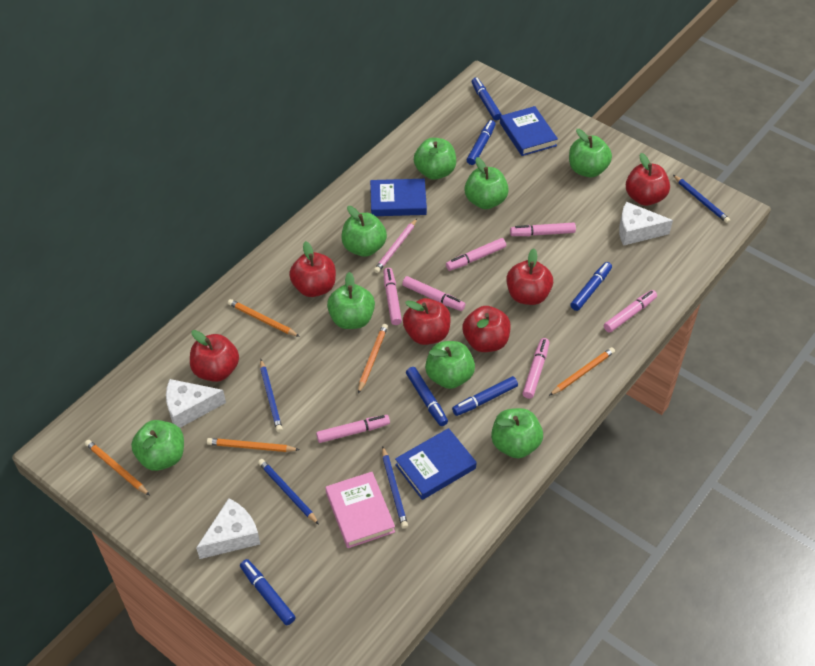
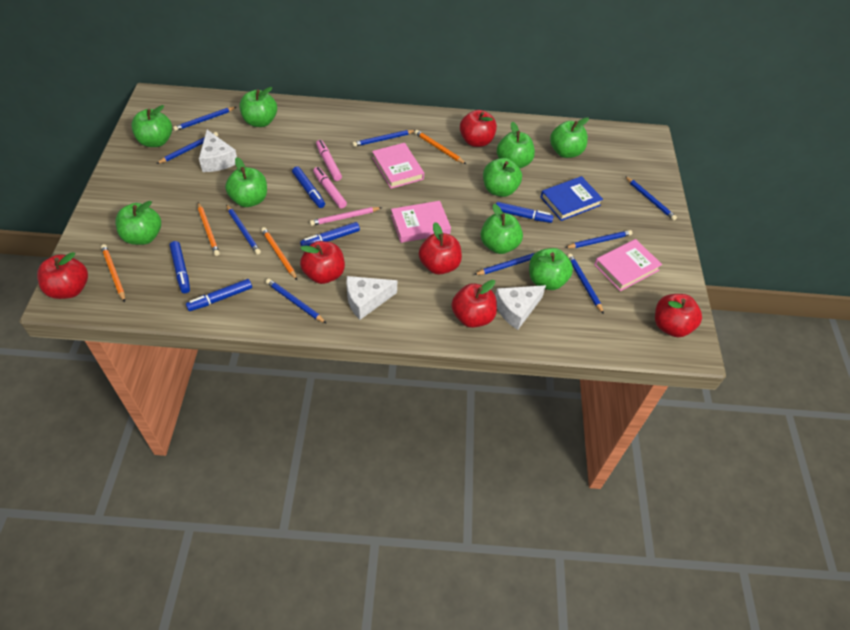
blue book: [370,179,427,216] [395,428,476,500] [500,106,558,156] = 3 -> [540,176,603,221] = 1
blue marker: [240,559,296,625] [406,367,448,426] [452,376,518,416] [467,120,496,165] [472,78,502,121] [570,262,612,311] = 6 -> [170,241,190,293] [186,279,252,311] [292,166,325,208] [300,222,360,246] [496,202,554,223] = 5
blue pencil: [258,459,319,524] [260,359,283,432] [382,446,408,529] [673,175,730,223] = 4 -> [156,132,218,164] [173,107,236,131] [226,204,261,255] [266,279,327,324] [352,130,415,147] [474,253,535,275] [565,230,632,248] [567,254,604,314] [625,176,677,221] = 9
green apple: [131,420,184,471] [327,272,375,329] [341,206,387,257] [414,138,456,180] [425,341,475,389] [464,157,509,209] [491,408,543,458] [569,129,612,177] = 8 -> [115,201,161,245] [131,105,172,147] [225,157,267,207] [239,87,277,127] [481,204,523,254] [483,158,522,197] [497,122,535,168] [529,248,573,290] [550,117,589,158] = 9
orange pencil: [85,440,150,495] [207,438,300,452] [228,299,300,337] [358,324,388,394] [549,347,615,396] = 5 -> [101,244,125,302] [198,202,220,256] [261,227,298,281] [414,130,466,164] = 4
pink book: [325,472,395,548] = 1 -> [372,143,424,189] [391,201,451,243] [594,239,662,291] = 3
pink marker: [316,415,390,443] [383,268,402,325] [402,276,465,311] [446,238,506,271] [510,223,576,236] [522,338,549,399] [604,290,657,333] = 7 -> [313,167,347,209] [316,140,342,181] = 2

